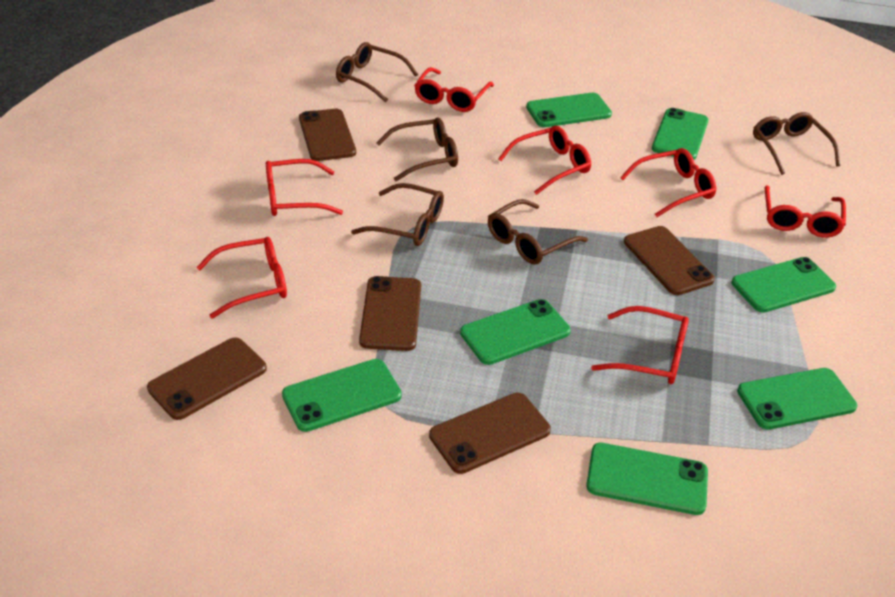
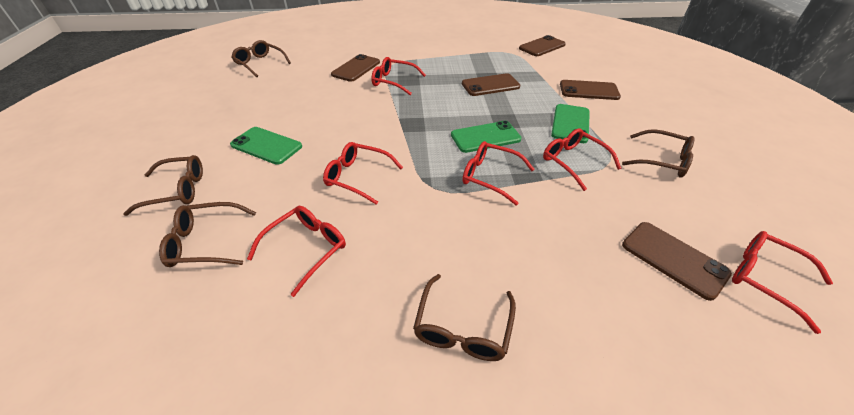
green phone: [282,359,402,432] [460,299,571,365] [526,93,612,127] [586,443,708,515] [652,108,709,160] [732,257,836,313] [737,368,857,430] = 7 -> [230,127,302,165] [451,121,522,153] [551,104,590,143] = 3
red glasses: [196,237,287,319] [266,159,343,216] [414,67,494,112] [498,126,591,195] [591,306,689,384] [620,148,716,217] [765,185,846,238] = 7 -> [247,206,346,297] [323,142,403,205] [371,57,426,95] [462,141,535,205] [543,128,622,191] [732,231,833,334] = 6

